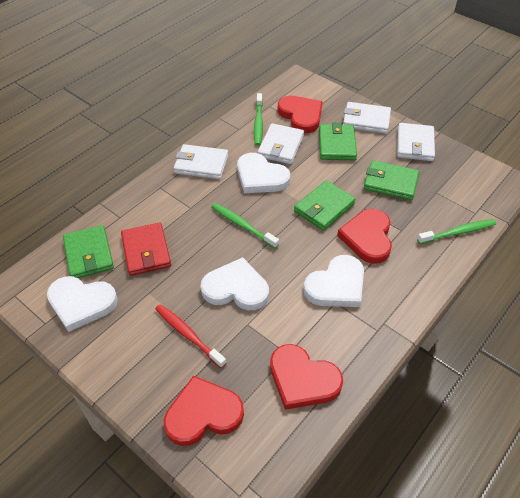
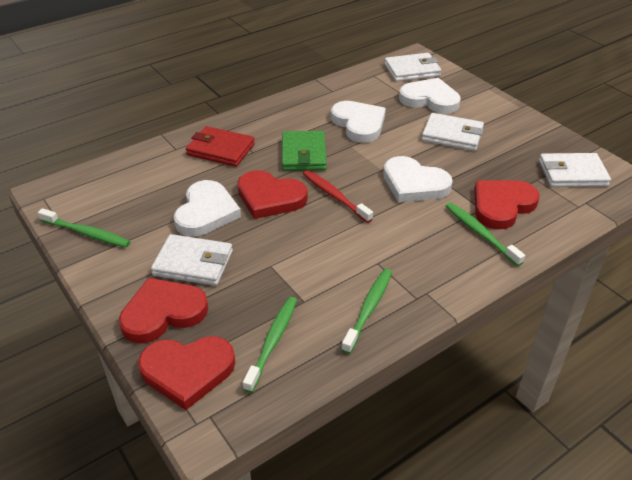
green toothbrush: [211,203,279,248] [254,93,263,146] [417,219,496,244] = 3 -> [38,208,131,247] [243,297,297,393] [341,269,392,354] [446,202,525,266] = 4
green wallet: [63,225,114,278] [294,180,356,231] [319,122,357,160] [364,160,419,200] = 4 -> [282,131,327,171] = 1

